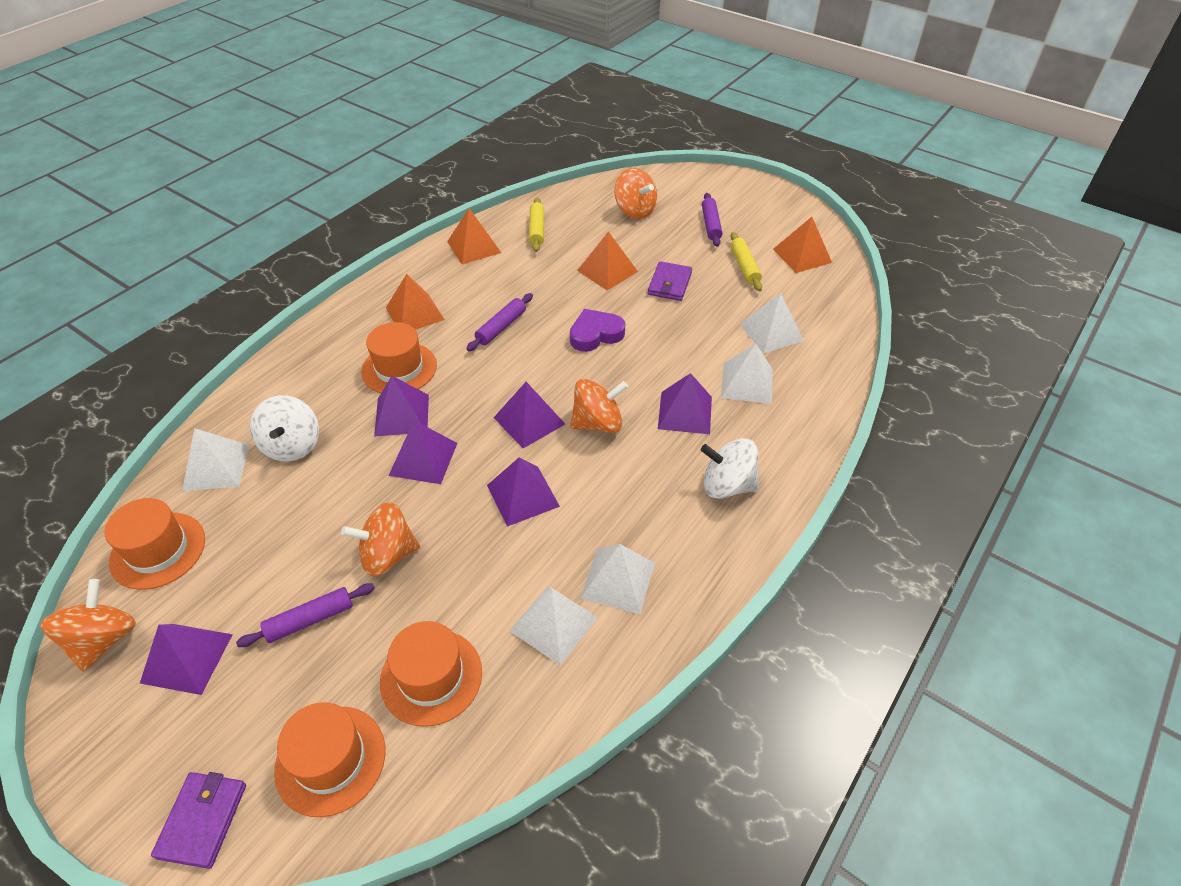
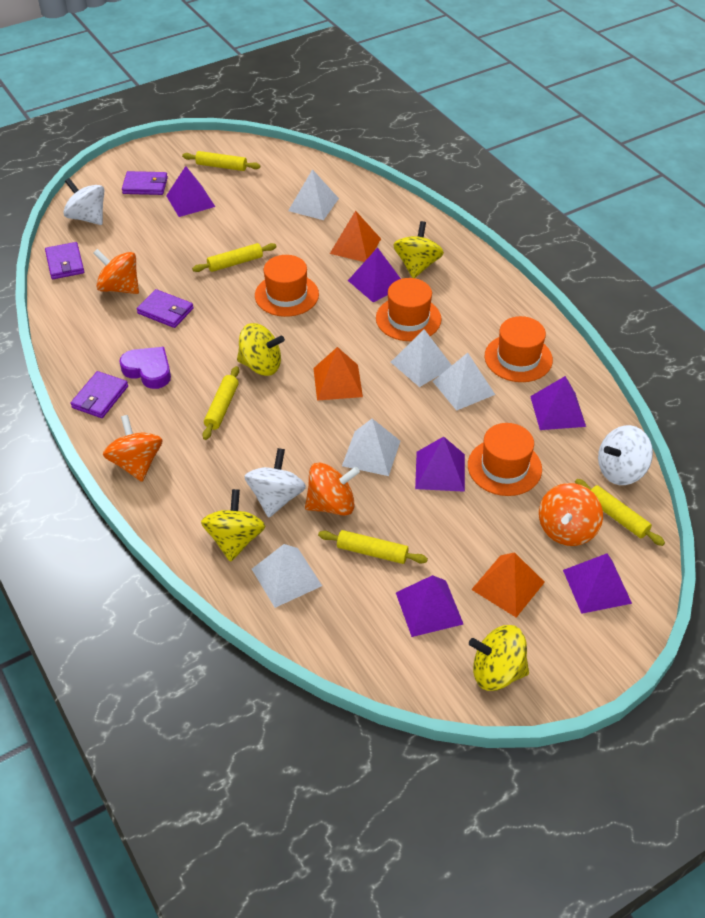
orange pyramid: [386,274,445,330] [447,208,501,264] [577,232,638,290] [773,217,832,273] = 4 -> [313,347,363,401] [330,211,381,262] [471,552,545,618] = 3
purple rolling pin: [236,583,375,647] [466,293,533,351] [702,193,722,247] = 3 -> none = 0
purple wallet: [151,772,246,869] [648,261,692,301] = 2 -> [45,242,84,279] [70,371,128,418] [122,171,168,195] [136,289,194,328] = 4
white spinning top: [250,395,319,462] [701,438,759,499] = 2 -> [63,178,104,225] [245,448,306,518] [598,425,653,485] = 3
yellow rolling pin: [529,197,544,252] [730,232,762,291] = 2 -> [182,151,260,171] [192,243,277,272] [202,366,239,440] [318,530,428,564] [575,479,665,546] = 5
yellow spinning top: none = 0 -> [201,489,265,562] [237,323,285,376] [393,221,444,278] [469,625,529,691] = 4

